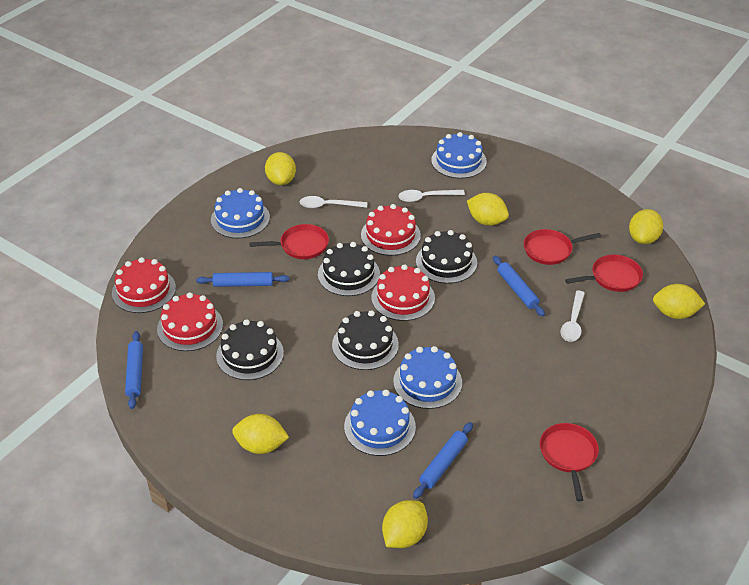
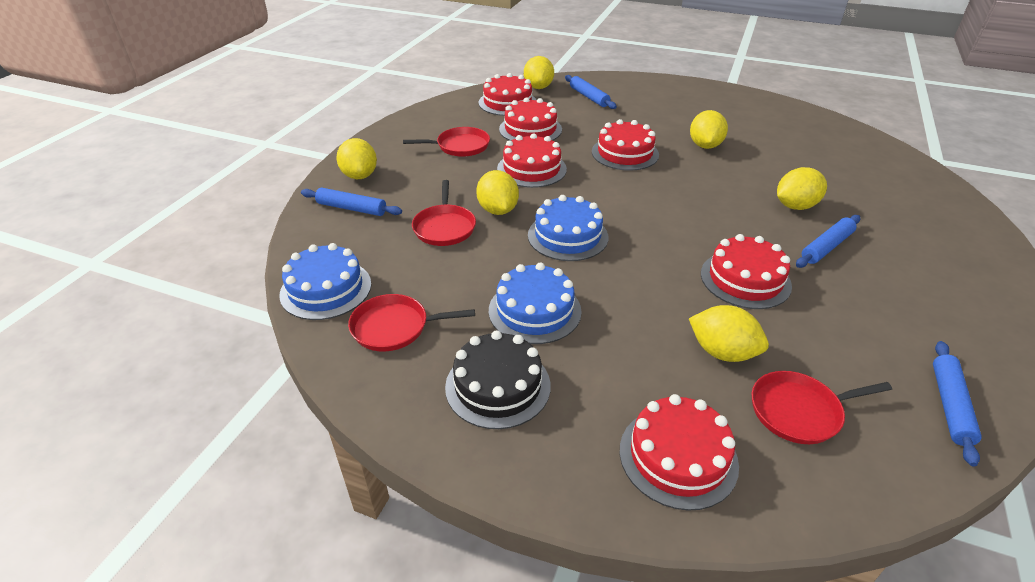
black cake: [216,319,284,380] [318,242,380,296] [332,310,399,370] [416,230,477,284] = 4 -> [445,330,551,429] = 1
blue cake: [211,188,270,238] [344,390,416,456] [393,346,462,409] [431,132,487,179] = 4 -> [279,243,371,320] [489,263,582,344] [528,195,608,261] = 3
red cake: [112,257,176,313] [157,292,223,351] [361,204,421,256] [371,264,435,321] = 4 -> [478,73,536,116] [497,133,567,188] [499,97,562,141] [592,119,659,171] [620,394,739,511] [701,234,792,309] = 6
white spoon: [300,196,367,208] [398,190,465,202] [560,291,585,342] = 3 -> none = 0

